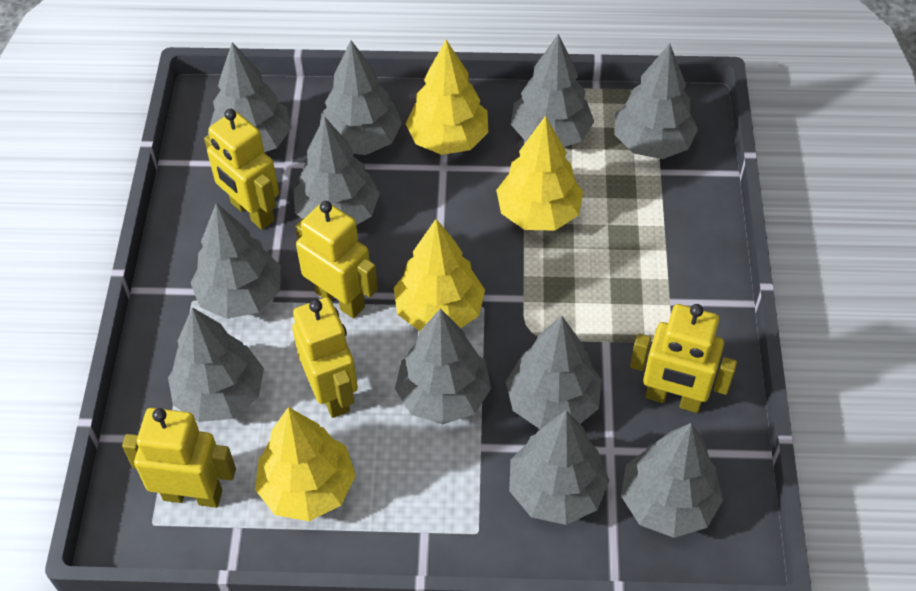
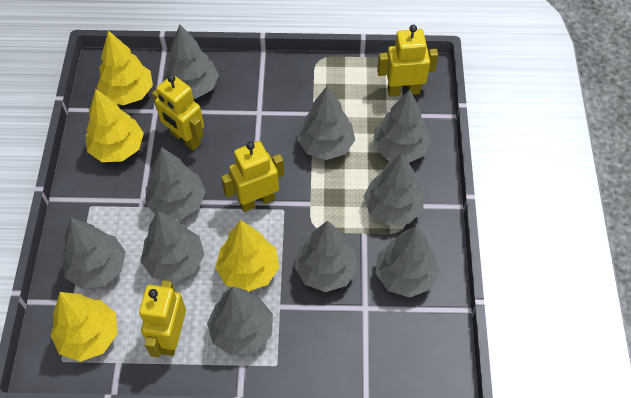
grey tree: [168,307,264,422] [191,203,281,319] [208,42,292,152] [294,116,380,225] [320,40,402,155] [395,308,491,424] [506,316,602,429] [509,410,610,525] [511,34,594,147] [615,43,698,159] [621,423,723,538] = 11 -> [62,218,126,289] [141,211,204,283] [146,147,206,219] [164,25,219,99] [207,287,273,356] [294,220,358,292] [297,86,355,160] [364,153,424,225] [374,89,431,162] [375,226,439,297] = 10
yellow robot: [122,408,236,508] [204,109,279,230] [292,297,358,418] [295,201,378,318] [630,304,737,413] = 5 -> [139,280,186,357] [152,74,204,150] [221,141,284,212] [377,25,438,97] = 4

